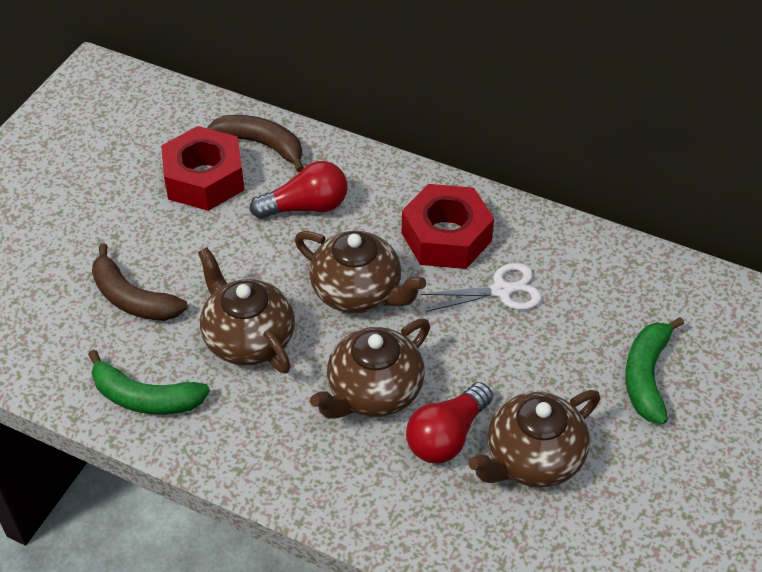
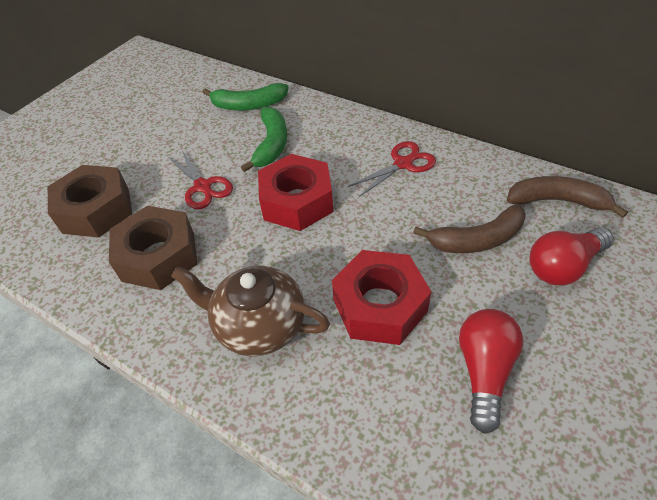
brown nut: none = 0 -> [48,165,132,238] [109,206,197,290] = 2
brown teapot: [198,247,295,373] [295,231,426,313] [310,319,430,419] [469,390,600,488] = 4 -> [171,265,330,356] = 1
red scissors: none = 0 -> [167,150,233,209] [348,141,436,197] = 2
white scissors: [421,263,542,312] = 1 -> none = 0

